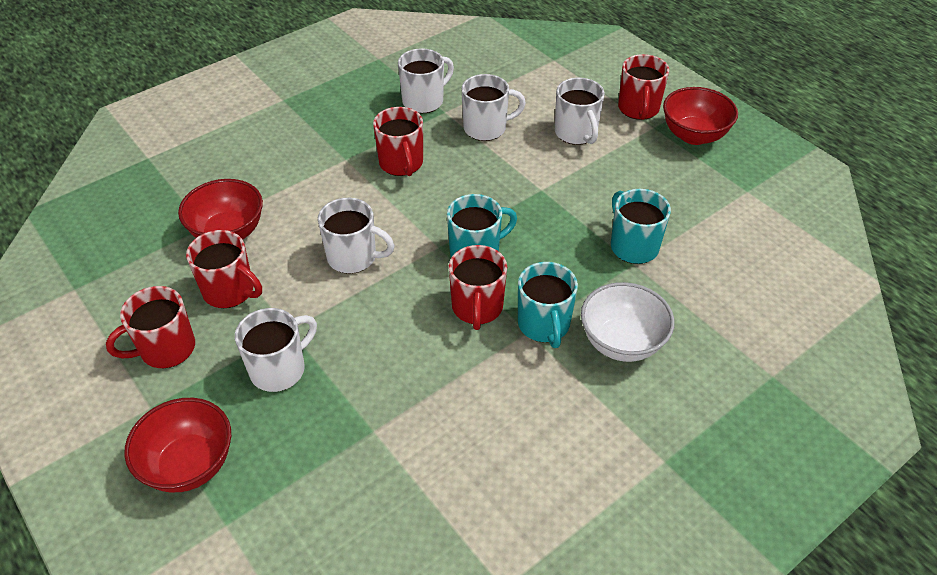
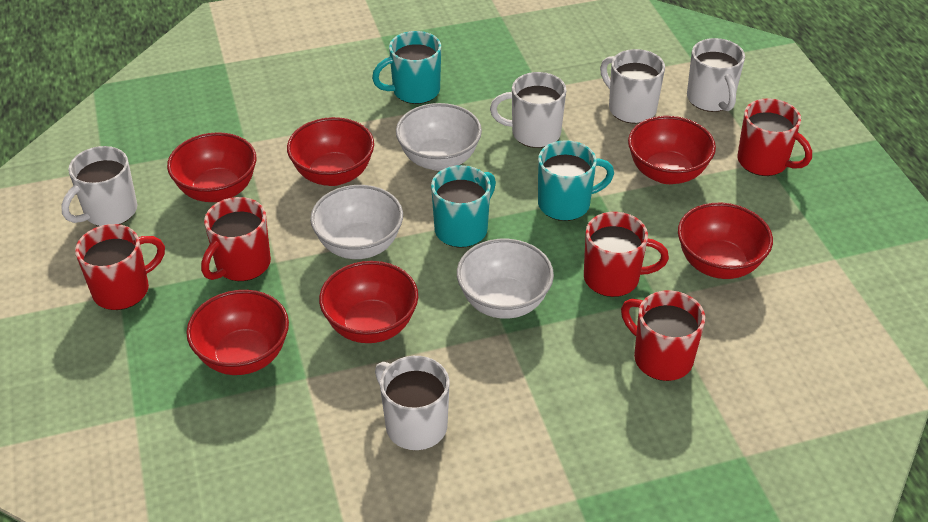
red bowl: [124,398,231,492] [178,179,263,239] [663,87,738,145] = 3 -> [167,132,256,202] [186,290,289,375] [287,117,374,186] [319,261,418,343] [628,116,716,184] [678,203,773,279] = 6
white bowl: [581,282,675,362] = 1 -> [310,185,403,259] [396,103,482,171] [457,239,554,319] = 3

